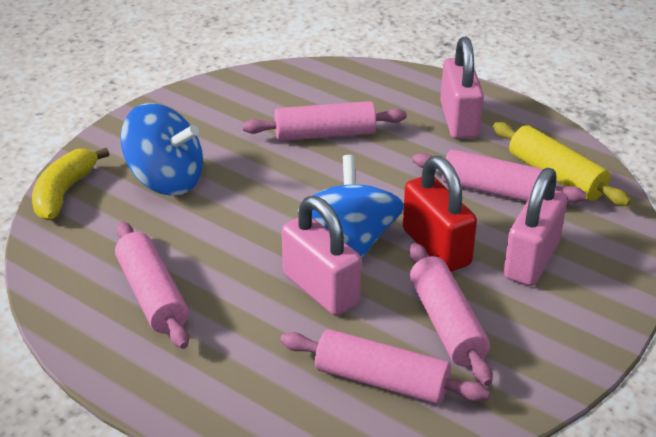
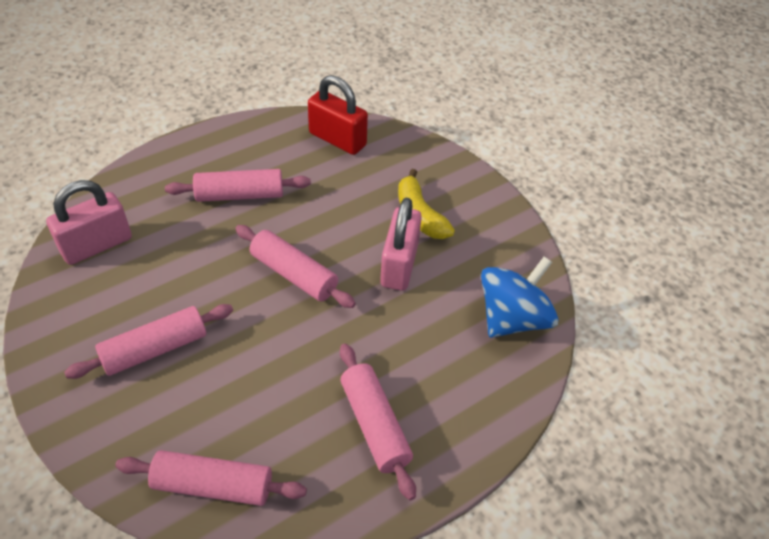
blue spinning top: [120,103,203,196] [298,155,404,259] = 2 -> [481,256,559,338] = 1
pink padlock: [282,196,361,316] [440,37,484,139] [503,168,567,286] = 3 -> [46,180,132,265] [380,198,422,291] = 2
yellow rolling pin: [493,122,631,206] = 1 -> none = 0

